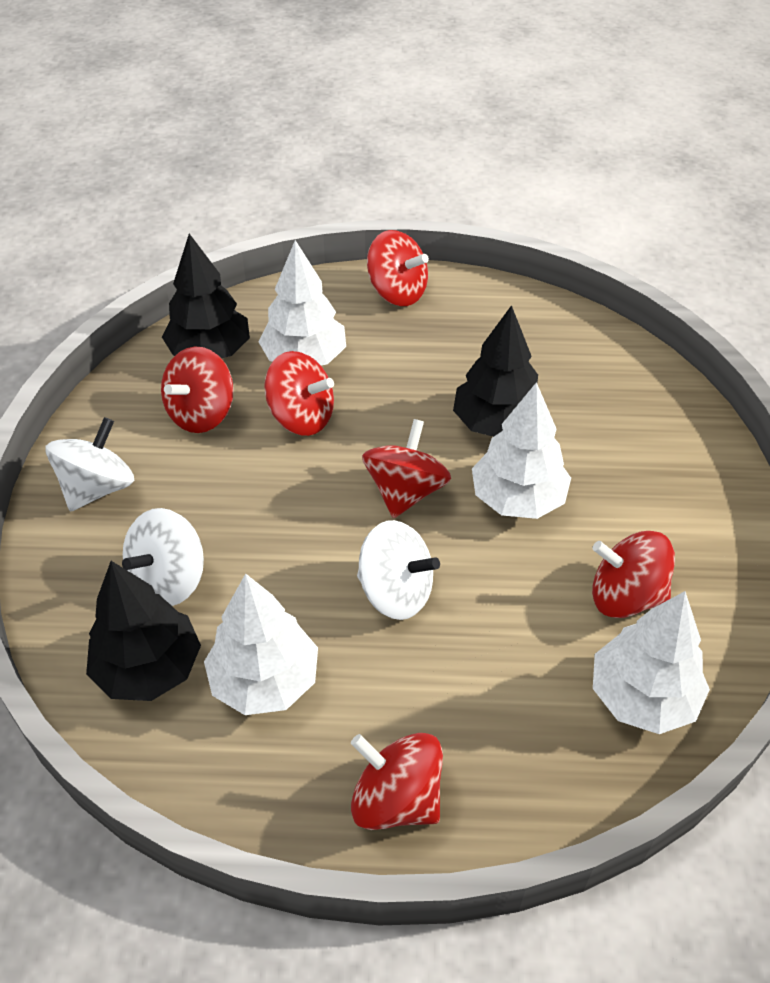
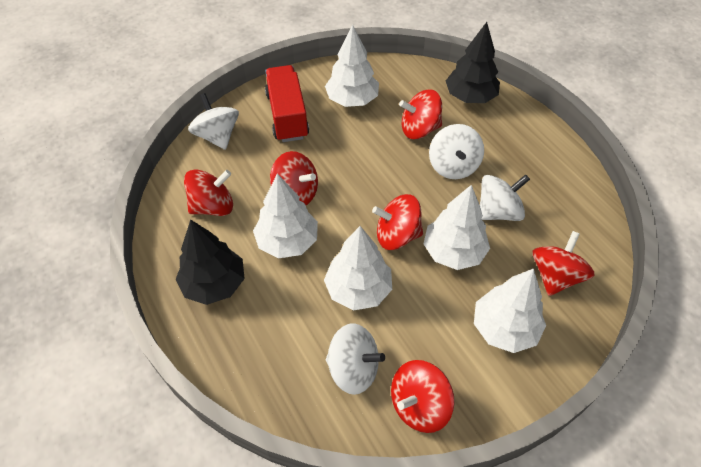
black tree: [86,561,201,701] [162,234,250,358] [453,305,538,437] = 3 -> [176,219,245,305] [446,22,500,103] = 2
red truck: none = 0 -> [265,65,309,142] = 1
white spinning top: [45,417,134,511] [122,508,204,606] [357,520,440,620] = 3 -> [188,93,239,150] [326,323,385,395] [429,124,484,179] [480,174,530,221] = 4
white tree: [204,573,318,715] [258,240,346,365] [472,382,571,519] [593,591,710,734] = 4 -> [253,173,318,258] [324,226,392,311] [325,25,379,107] [424,185,490,270] [474,268,546,353] = 5

